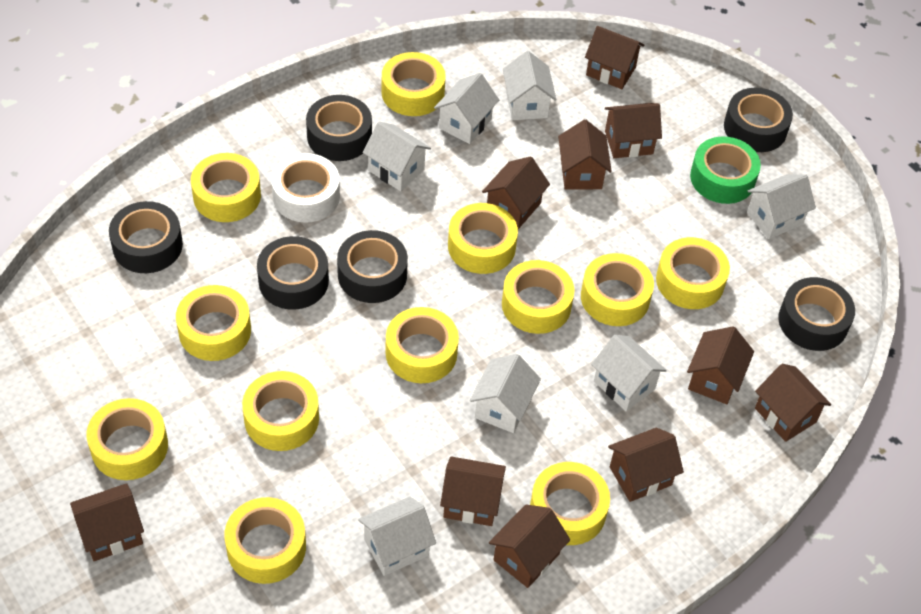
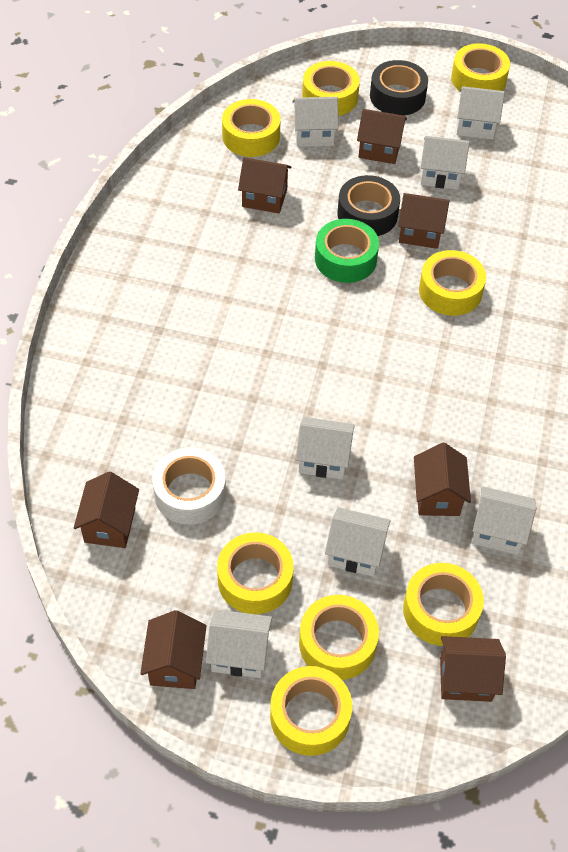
black tape: [109,201,183,273] [257,236,329,310] [306,95,372,161] [337,230,408,303] [724,88,793,152] [778,277,855,351] = 6 -> [338,175,400,236] [370,60,428,116] = 2
brown house: [70,483,144,561] [440,456,506,526] [482,156,550,229] [489,504,570,588] [558,120,612,190] [585,26,645,89] [605,103,662,158] [608,427,684,502] [687,326,754,404] [755,364,831,442] = 10 -> [74,471,139,548] [140,610,206,689] [238,157,292,213] [357,109,407,164] [398,193,450,249] [414,443,471,516] [440,636,506,702] = 7
yellow tape: [87,398,168,480] [176,285,251,361] [191,153,261,222] [224,497,306,584] [242,371,319,451] [381,52,446,116] [385,307,459,383] [448,203,518,274] [502,260,574,334] [530,462,610,545] [581,253,654,326] [656,237,730,309] = 12 -> [217,532,294,614] [222,99,281,157] [270,666,352,756] [299,595,379,680] [302,61,360,116] [403,563,484,646] [419,250,486,316] [451,43,510,91] = 8

